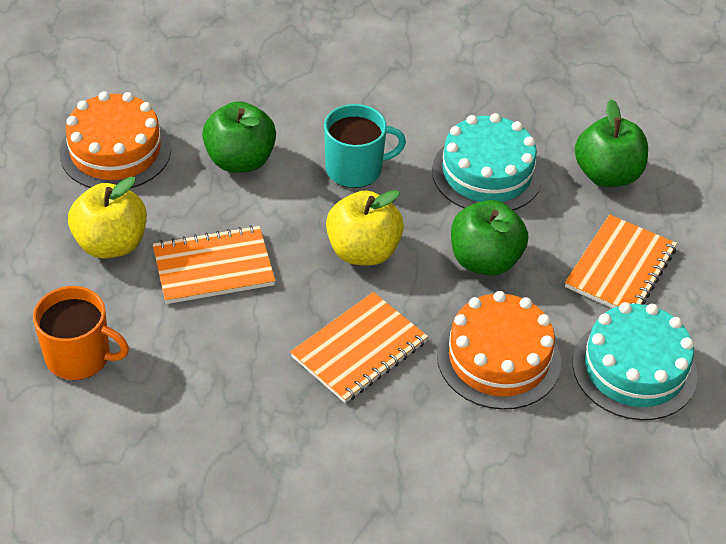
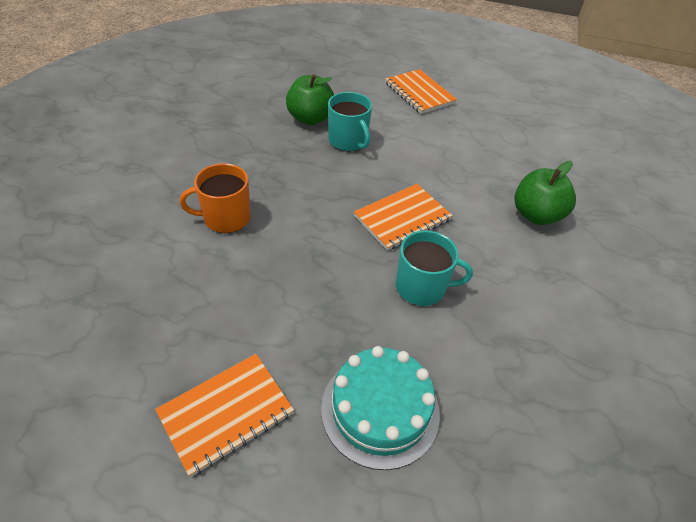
green apple: [202,101,276,173] [451,200,528,276] [575,99,648,187] = 3 -> [286,74,334,125] [514,161,576,225] = 2
orange cake: [60,92,171,188] [437,291,561,410] = 2 -> none = 0
turquoise cake: [432,113,543,211] [573,302,698,420] = 2 -> [321,346,440,470] = 1
turquoise mug: [324,104,406,188] = 1 -> [328,92,372,152] [396,230,473,306] = 2
yellow apple: [68,177,147,259] [326,190,404,266] = 2 -> none = 0

